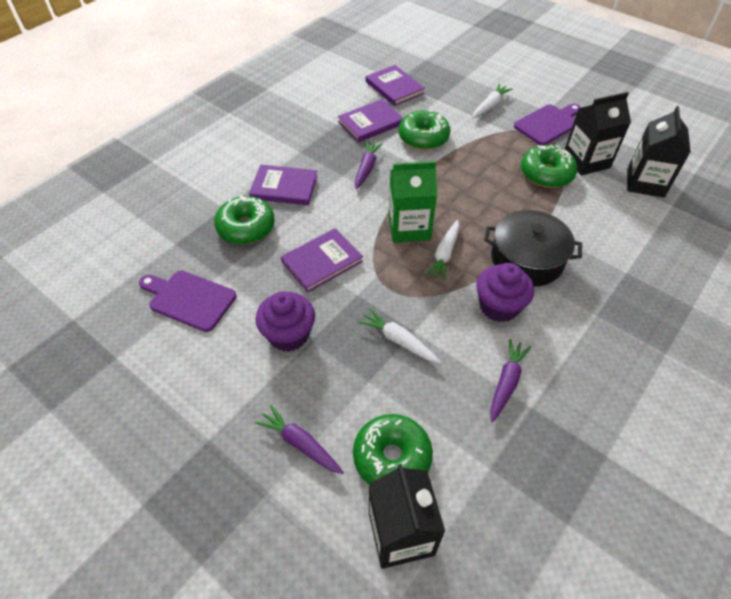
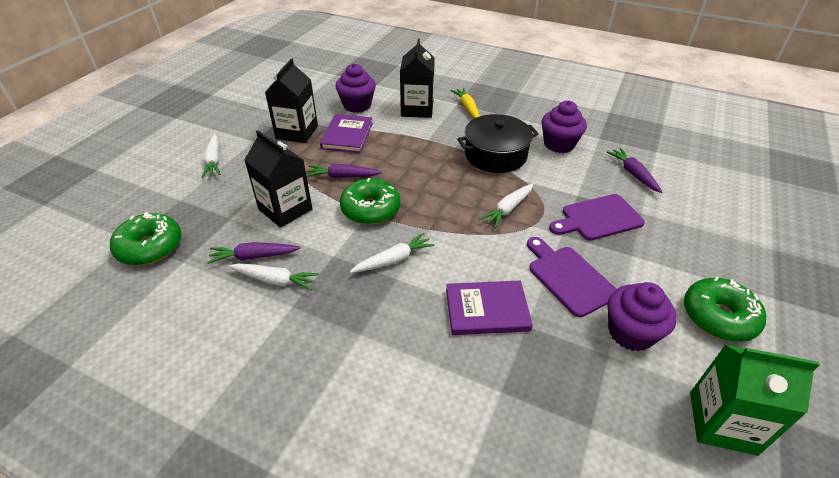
green donut: [214,195,275,244] [353,414,433,485] [399,110,450,150] [521,145,577,188] = 4 -> [110,212,181,266] [340,178,400,225] [684,277,766,342] = 3
purple book: [249,165,318,205] [281,228,363,292] [338,99,403,142] [366,65,425,106] = 4 -> [320,114,373,153] [446,281,533,335] = 2
purple cupcake: [256,291,315,352] [476,263,534,322] = 2 -> [335,64,376,113] [542,101,587,153] [608,282,677,351] = 3
white carrot: [358,308,441,363] [425,220,459,281] [472,83,512,118] = 3 -> [202,134,221,178] [228,263,319,291] [350,233,435,273] [479,184,533,228] = 4
yellow carrot: none = 0 -> [450,88,480,119] = 1

